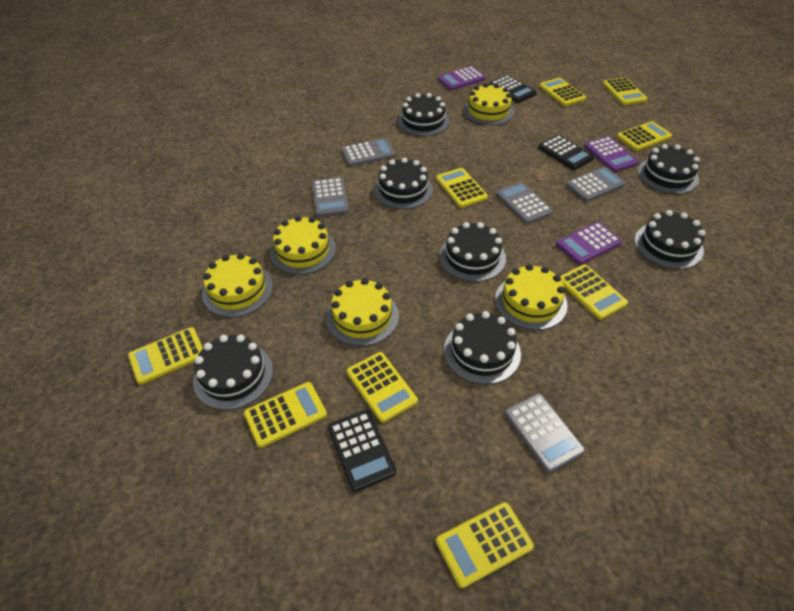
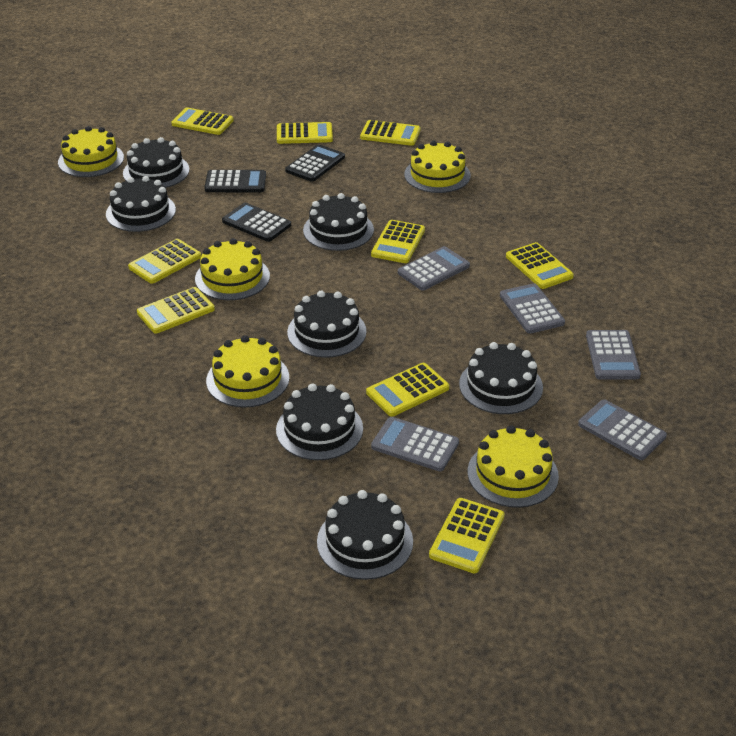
purple calculator: [438,66,486,90] [556,222,622,265] [584,136,639,172] = 3 -> none = 0

